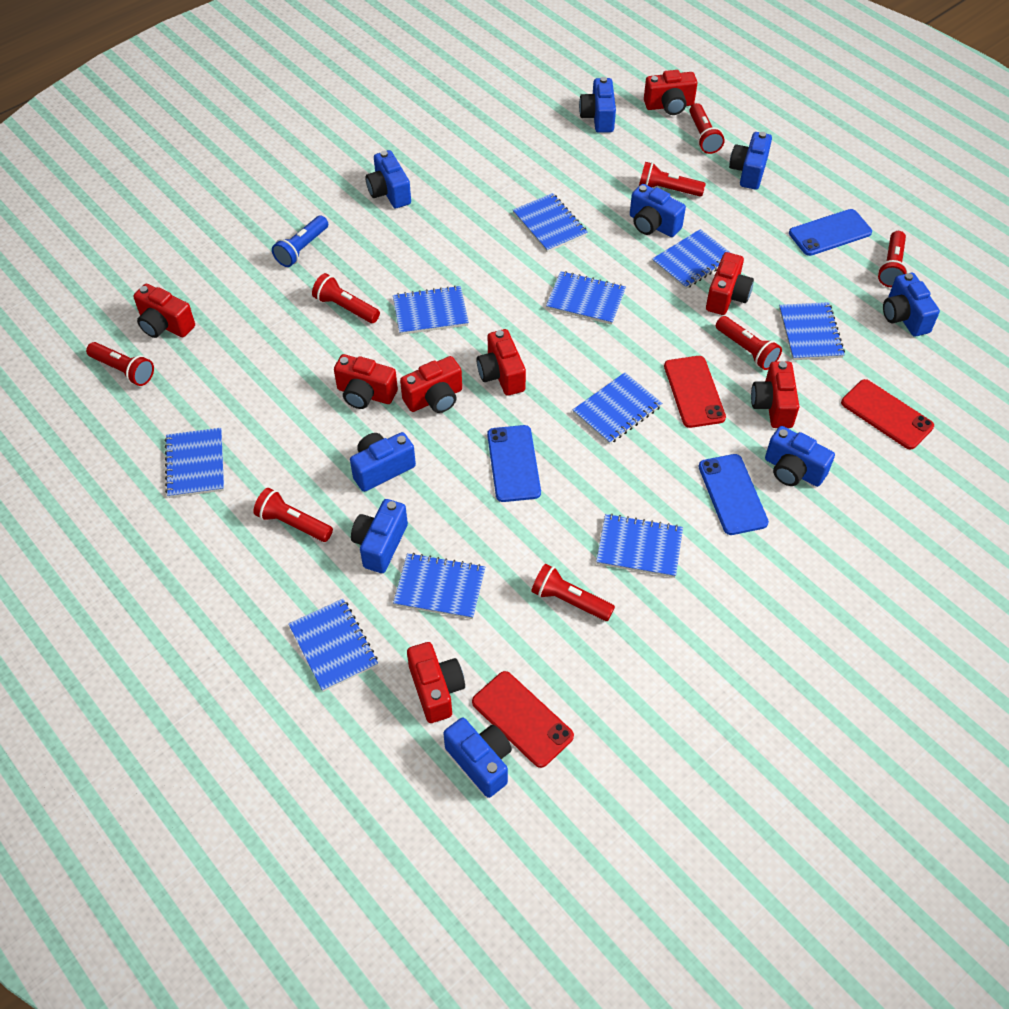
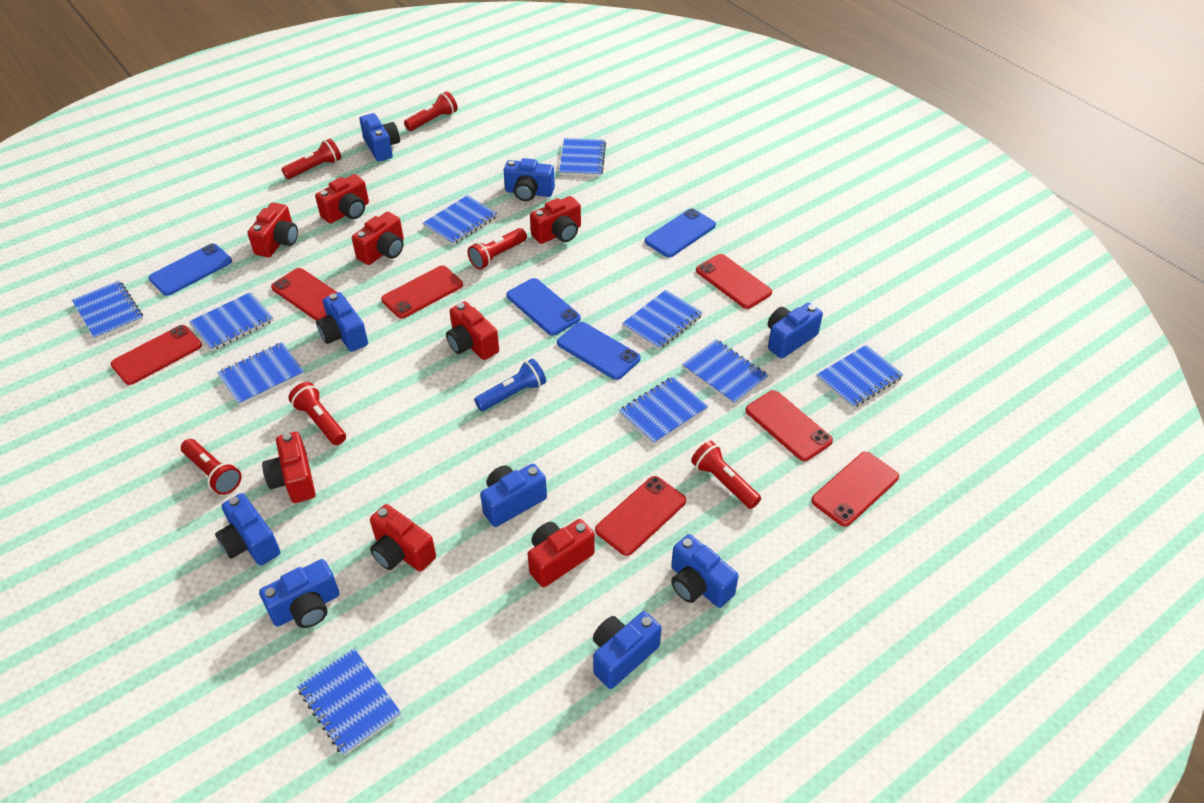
blue phone: [487,425,541,502] [698,454,769,535] [789,209,872,256] = 3 -> [148,244,232,296] [506,278,581,336] [557,322,641,380] [645,208,716,257] = 4
red flashlight: [86,342,154,386] [253,488,333,542] [312,273,380,323] [531,564,615,621] [639,162,706,197] [689,103,725,154] [716,316,782,370] [878,231,908,288] = 8 -> [181,439,242,495] [282,138,341,179] [288,382,346,445] [404,91,458,131] [468,228,527,269] [691,441,761,509] = 6
red phone: [472,671,574,768] [664,356,726,428] [841,379,934,450] = 3 -> [111,325,202,385] [271,268,338,321] [381,266,463,319] [595,476,686,556] [696,254,772,309] [745,390,833,461] [811,452,899,527] = 7

